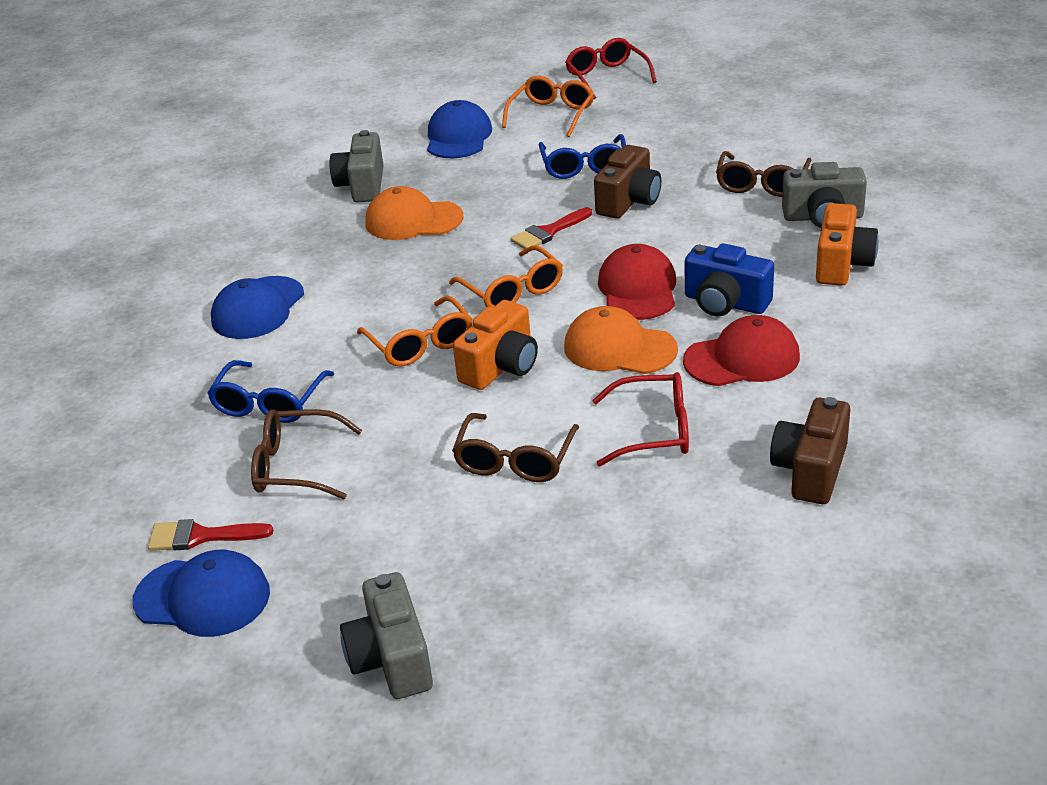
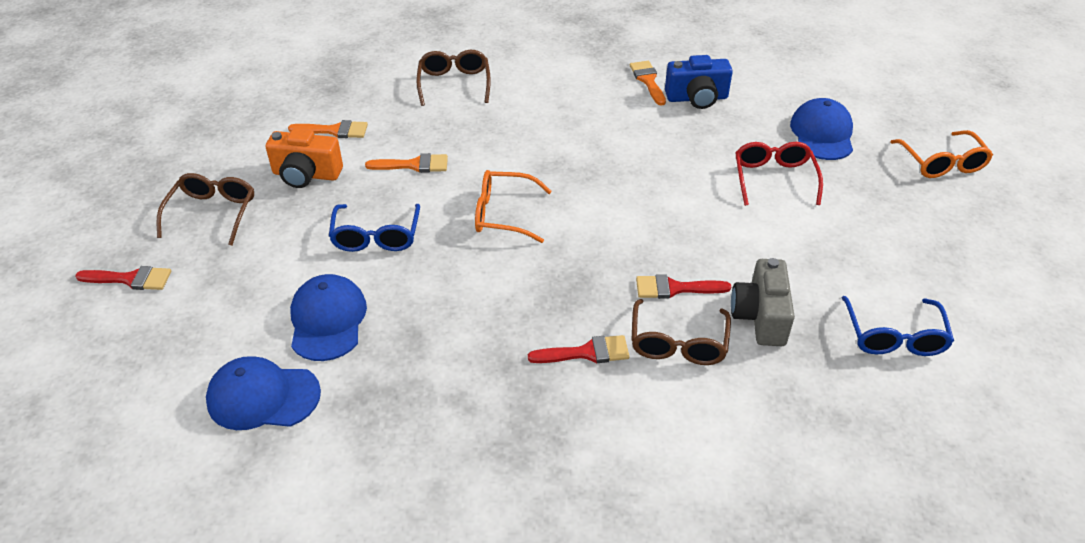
brown camera: [594,145,661,219] [770,397,850,504] = 2 -> none = 0
grey camera: [330,130,383,202] [340,572,433,699] [782,162,867,228] = 3 -> [731,258,795,346] = 1
orange brush: none = 0 -> [288,120,368,138] [365,153,448,173] [630,61,666,106] = 3
orange camera: [453,300,538,390] [816,203,879,286] = 2 -> [266,128,343,188] = 1
orange cap: [365,186,463,240] [564,306,678,374] = 2 -> none = 0
orange glasses: [357,296,473,366] [449,245,563,307] [502,76,594,137] = 3 -> [475,170,552,243] [890,130,993,178] = 2
red brush: [148,519,273,551] [510,207,592,249] = 2 -> [75,266,171,290] [528,335,630,363] [636,274,731,299] = 3
red cap: [598,244,676,320] [683,315,800,386] = 2 -> none = 0
red glasses: [565,38,657,100] [592,372,689,466] = 2 -> [735,142,823,206] = 1

